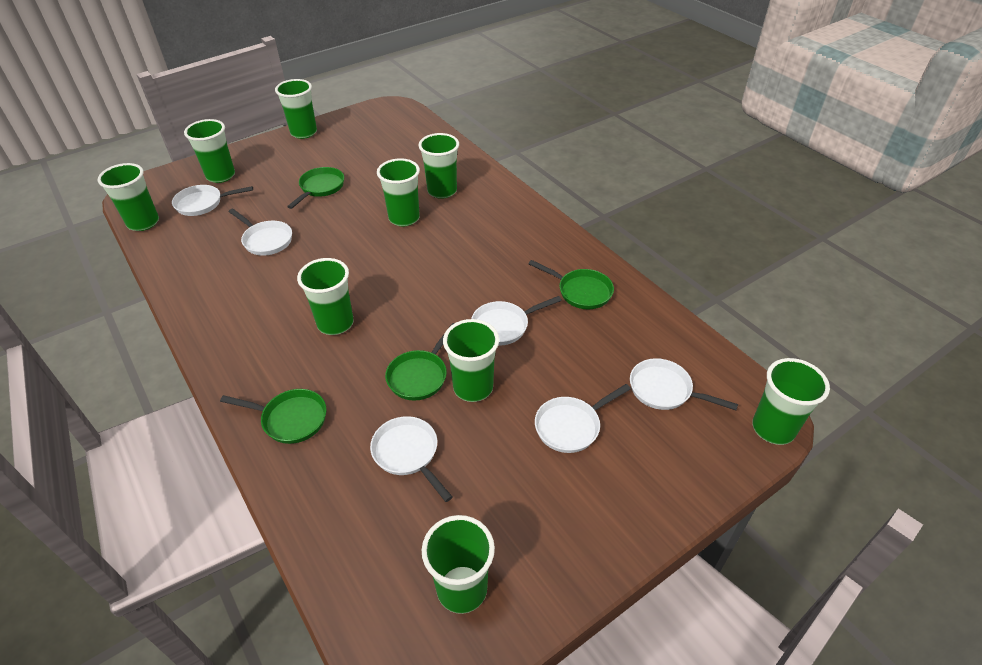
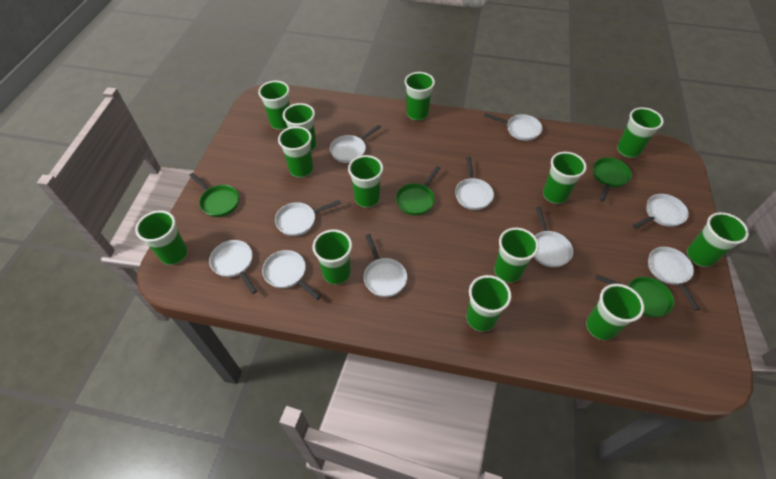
green cup: [98,163,159,231] [184,119,235,183] [275,79,317,139] [297,258,354,335] [377,158,420,226] [419,133,459,199] [422,515,495,614] [443,319,499,402] [752,358,830,445] = 9 -> [135,210,188,265] [258,81,290,130] [278,126,313,177] [283,103,316,151] [312,229,352,285] [348,155,383,208] [405,72,435,120] [466,275,512,332] [494,227,539,283] [543,152,587,204] [586,284,644,340] [617,107,664,158] [687,212,749,267] = 13
white pan: [172,185,253,216] [229,209,292,256] [370,416,453,502] [471,296,561,345] [535,384,631,453] [630,358,738,410] = 6 -> [209,240,257,294] [262,250,321,300] [275,200,341,236] [330,125,381,163] [364,234,407,297] [455,157,494,210] [484,113,542,141] [534,206,573,267] [632,194,689,229] [648,247,700,311] = 10

